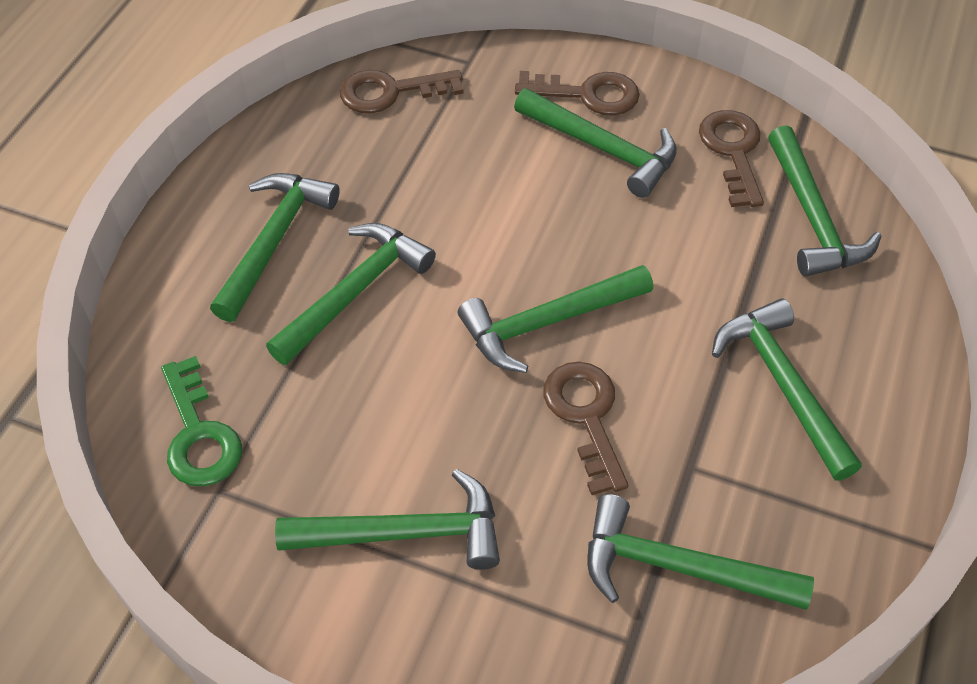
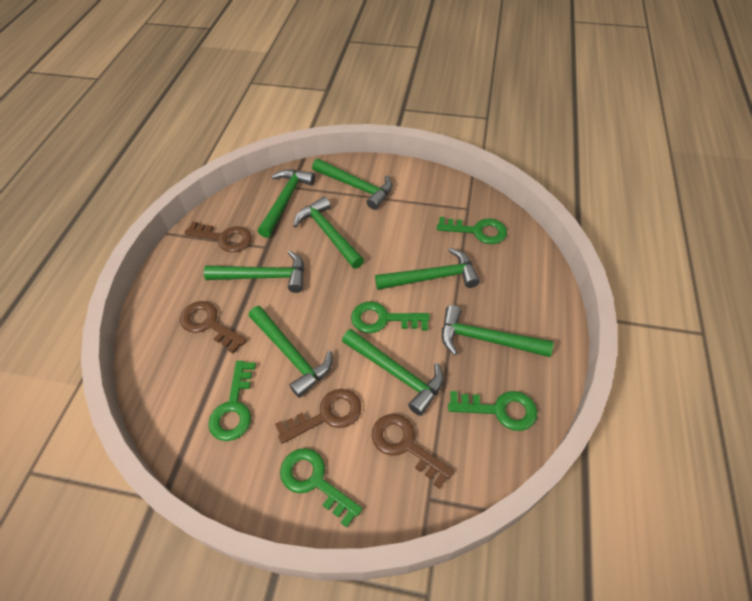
green key: [161,356,242,486] = 1 -> [208,361,256,441] [280,448,362,528] [351,302,430,333] [437,217,507,244] [448,391,537,431] = 5

